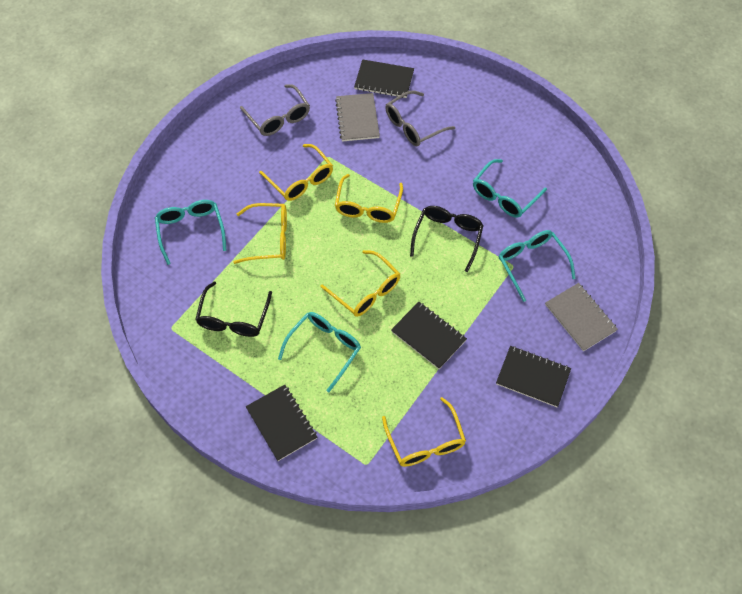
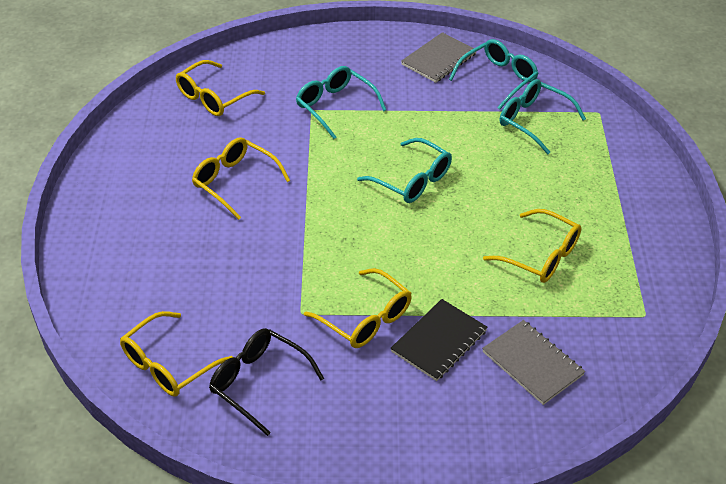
black glasses: [195,282,272,337] [410,206,484,272] = 2 -> [209,328,324,436] = 1
black notebook: [246,385,317,461] [354,59,414,98] [391,302,467,369] [496,346,571,407] = 4 -> [390,299,488,381] = 1
grey glasses: [240,84,310,136] [385,90,455,146] = 2 -> none = 0

